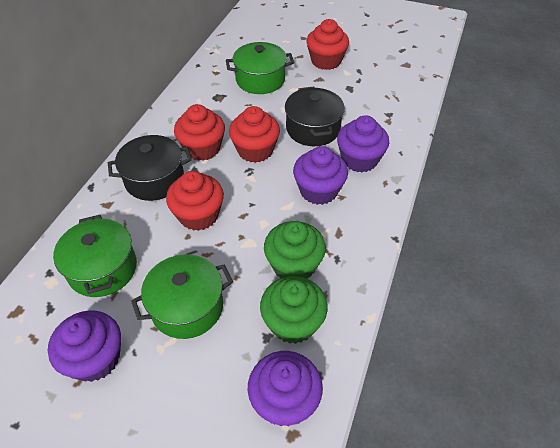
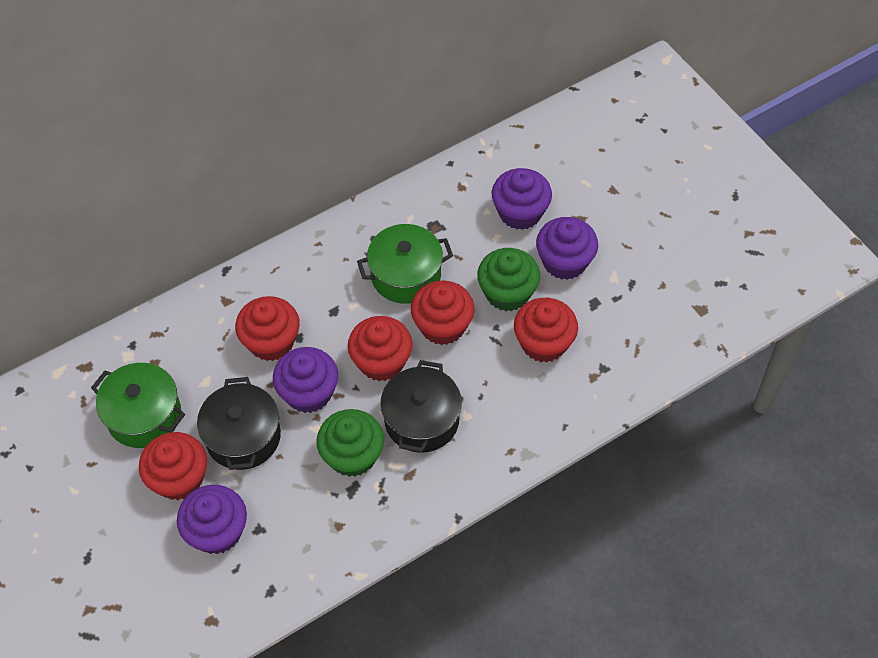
green pot: [53,215,137,297] [131,254,233,339] [226,42,294,94] = 3 -> [91,363,185,448] [357,224,453,304] = 2
red cupcake: [166,171,224,231] [174,104,225,161] [229,106,280,163] [306,19,349,70] = 4 -> [139,432,207,500] [235,296,300,361] [348,316,413,381] [411,281,474,345] [514,298,578,363] = 5

